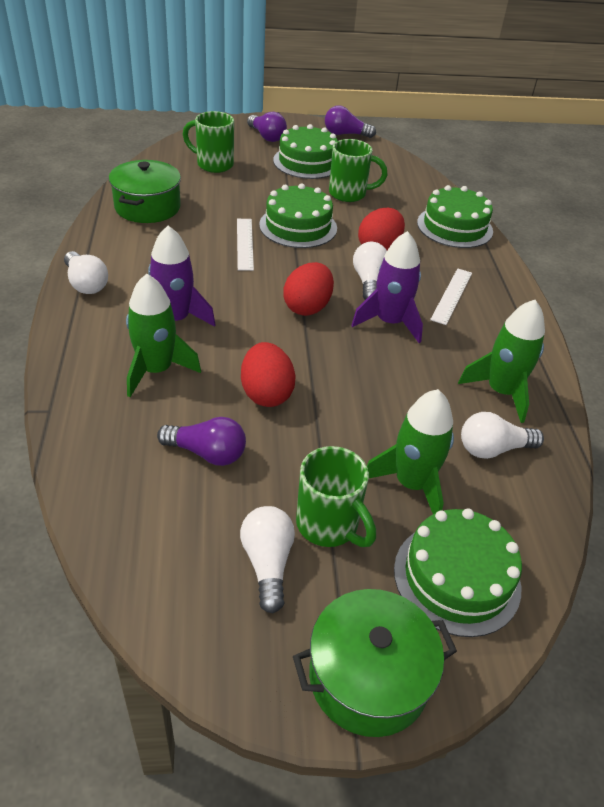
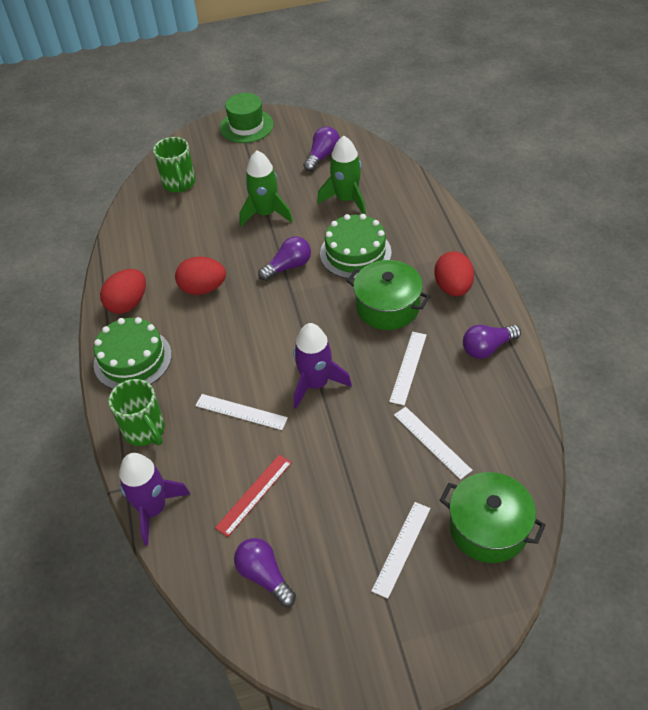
green cake: [259,183,337,248] [273,124,338,179] [394,508,522,637] [417,185,493,248] = 4 -> [94,317,172,389] [320,214,392,279] = 2
green hat: none = 0 -> [220,93,274,143] = 1
green mug: [183,111,234,173] [296,446,376,547] [329,139,387,202] = 3 -> [109,379,165,446] [153,137,196,193] = 2
green rocket: [126,274,201,397] [367,389,454,514] [458,300,545,423] = 3 -> [239,150,293,226] [317,136,366,215] = 2
purple light bulb: [157,417,246,466] [247,112,287,142] [325,106,376,138] = 3 -> [234,538,296,607] [258,236,311,281] [303,126,340,172] [463,325,521,359] = 4
red ruler: none = 0 -> [215,455,292,537] = 1
white light bulb: [64,251,108,294] [240,506,295,613] [353,242,387,300] [461,412,544,459] = 4 -> none = 0
white ruler: [237,219,254,271] [430,268,472,325] = 2 -> [195,394,288,430] [372,502,431,599] [389,332,427,405] [394,407,472,480] = 4

